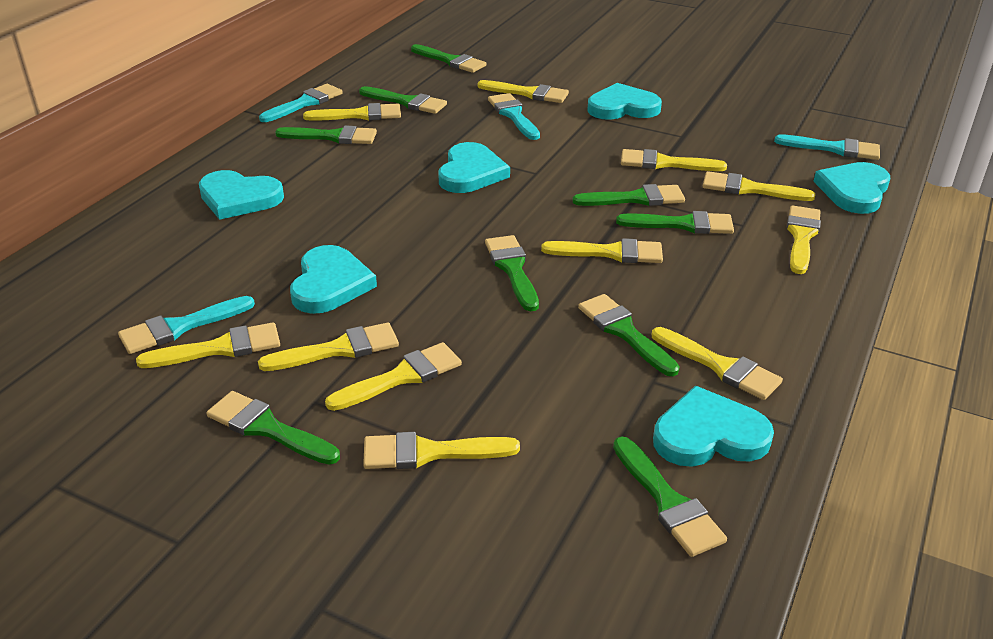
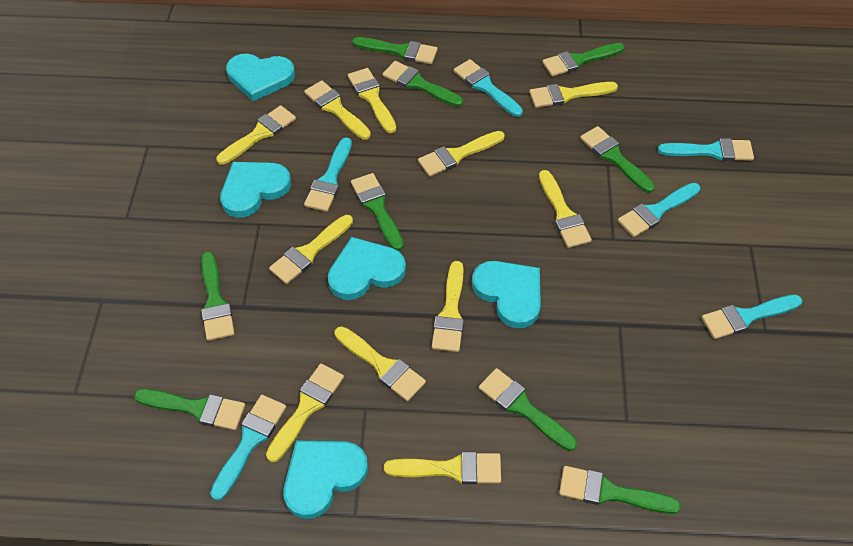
turquoise brush: [118,296,255,354] [259,84,343,122] [488,93,540,140] [774,134,880,160] = 4 -> [210,395,286,501] [304,137,352,212] [454,59,523,117] [618,183,700,237] [658,138,754,161] [702,295,802,339] = 6
turquoise heart: [199,170,284,220] [290,245,377,314] [438,142,510,193] [587,83,662,120] [653,386,774,467] [813,162,890,214] = 6 -> [220,162,291,218] [226,54,295,101] [284,440,368,519] [328,237,406,300] [472,261,541,328] = 5

